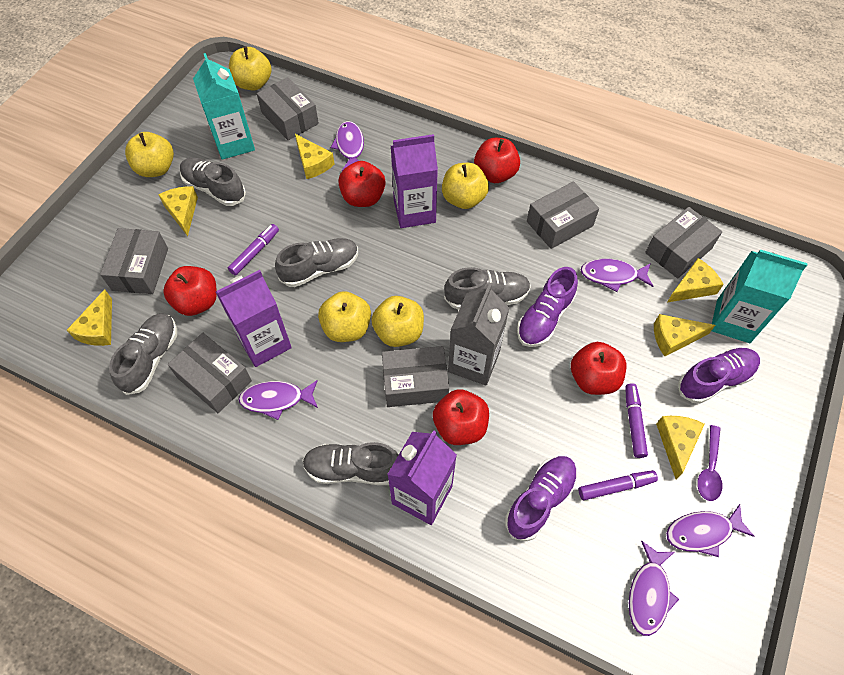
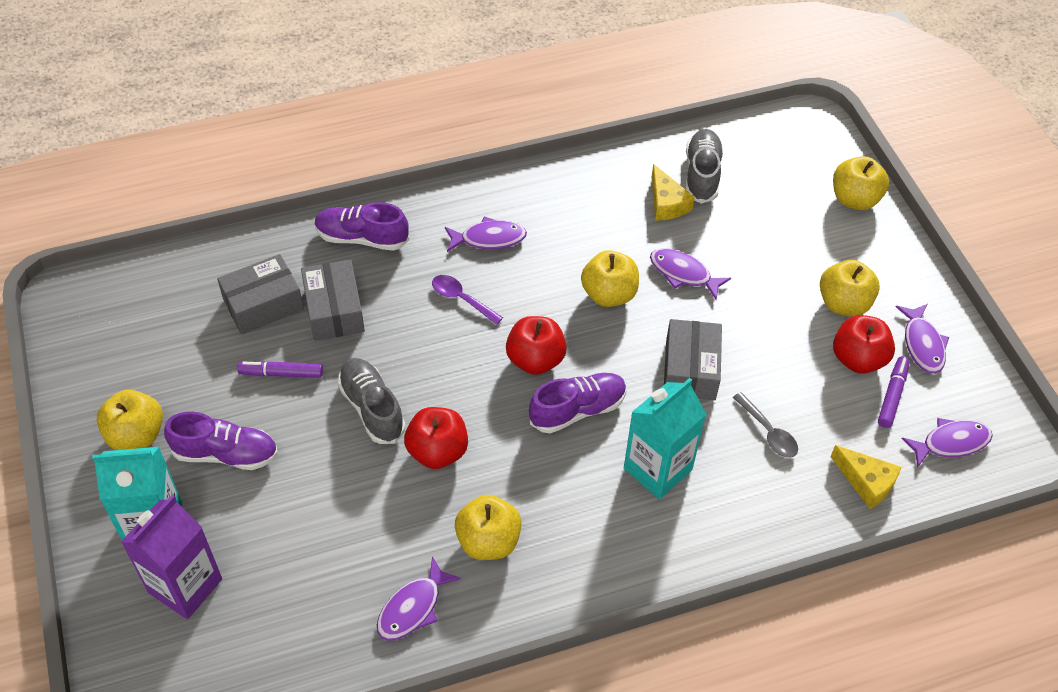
grey box: [100,228,168,294] [168,333,252,413] [257,77,319,140] [382,346,449,407] [527,181,599,249] [645,207,722,278] = 6 -> [217,254,304,335] [301,259,365,341] [664,319,722,400] = 3
grey carton: [448,283,510,386] = 1 -> none = 0
grey shoe: [109,313,177,395] [180,157,246,206] [275,238,358,287] [303,442,399,485] [444,267,531,310] = 5 -> [338,358,406,444] [686,129,724,204] = 2
grey spoon: none = 0 -> [733,392,798,458] = 1
purple carton: [216,270,292,367] [387,430,457,525] [391,134,438,228] = 3 -> [121,495,222,619] = 1
purple marker: [228,224,279,275] [578,470,658,500] [625,383,648,458] = 3 -> [237,361,323,378] [878,356,910,428] = 2
red apple: [163,266,217,316] [338,161,385,207] [433,389,489,445] [474,138,520,183] [571,342,626,395] = 5 -> [404,407,468,469] [506,316,567,375] [833,315,895,374] = 3
yellow cheese: [67,290,112,346] [158,186,198,236] [295,134,334,179] [654,314,715,356] [656,416,704,479] [667,258,724,302] = 6 -> [651,164,695,221] [830,445,902,509] = 2

